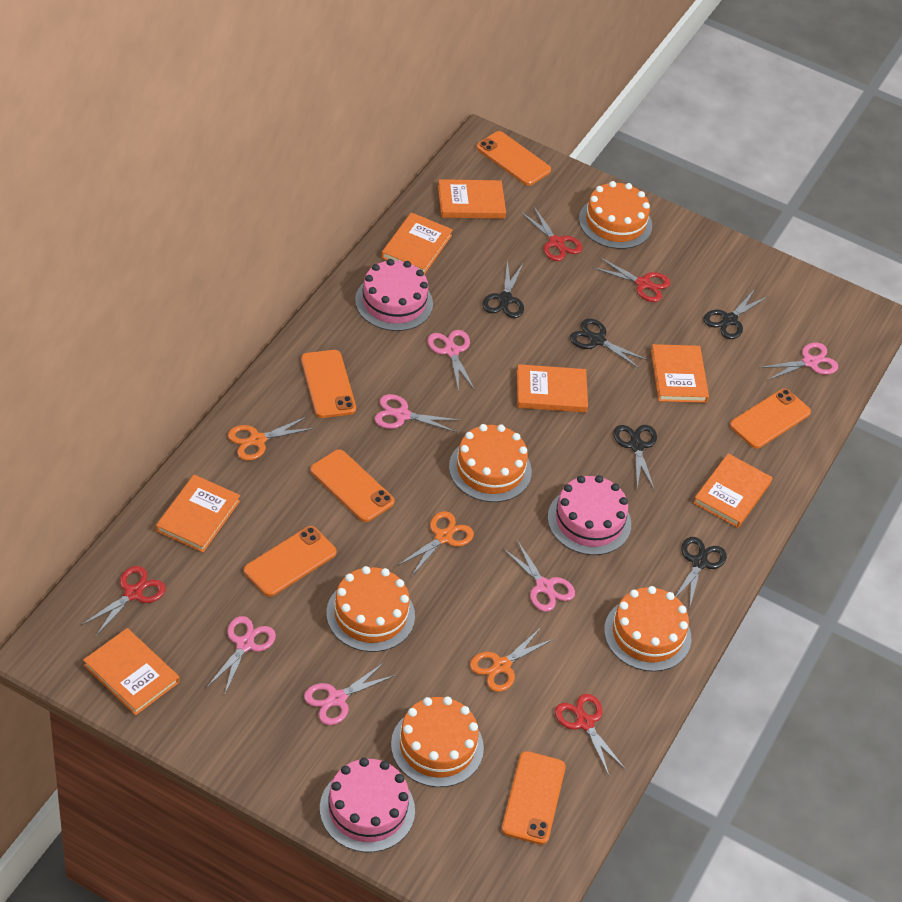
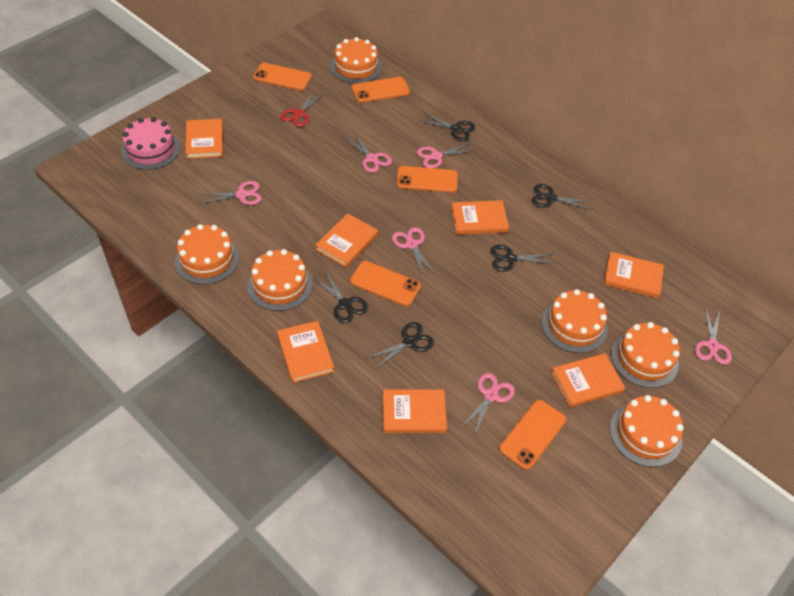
orange cake: [326,566,415,652] [391,697,484,787] [449,424,532,502] [579,181,652,249] [604,586,691,672] = 5 -> [174,224,239,284] [247,249,313,311] [330,37,382,84] [542,289,608,353] [610,395,684,467] [611,322,680,388] = 6
orange phone: [244,526,337,597] [301,350,356,418] [310,450,395,522] [476,131,551,186] [502,751,566,845] [730,389,811,449] = 6 -> [253,63,311,91] [350,261,421,306] [352,77,410,103] [397,166,458,193] [499,400,566,470] = 5
orange scissors: [228,417,315,461] [397,511,474,577] [470,628,554,692] = 3 -> none = 0
pink cake: [320,758,415,852] [355,259,433,331] [548,475,631,555] = 3 -> [121,117,180,170] = 1
red scissors: [81,566,166,637] [520,207,583,261] [555,694,626,776] [592,257,670,302] = 4 -> [280,91,323,127] = 1

